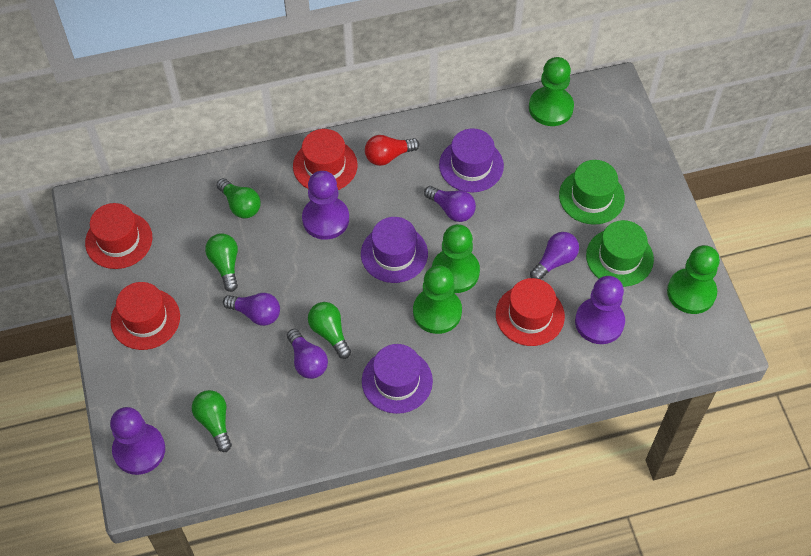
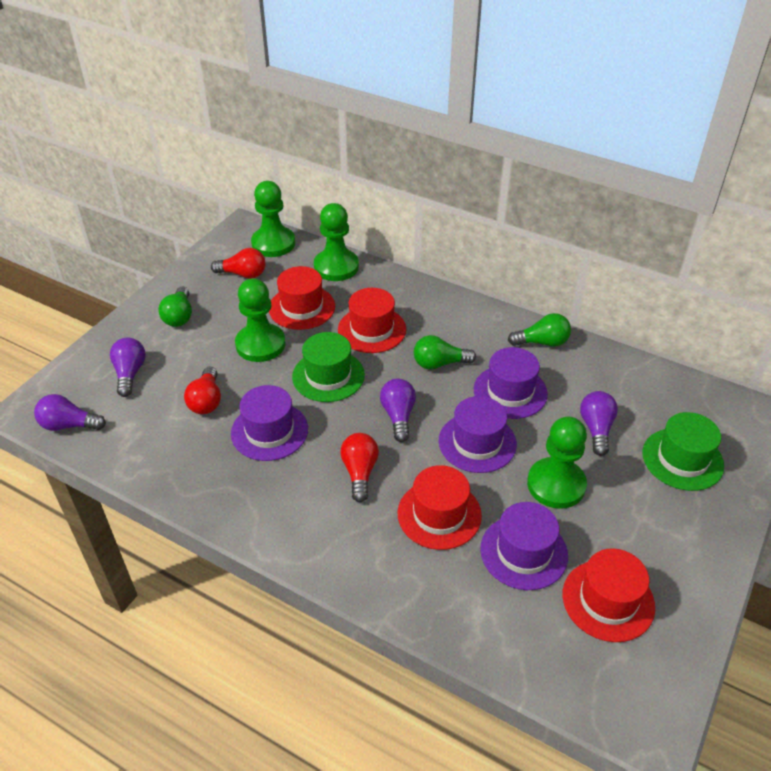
green light bulb: [192,390,232,452] [205,234,238,292] [217,178,261,219] [308,302,351,359] = 4 -> [158,286,192,327] [414,335,476,370] [508,313,571,347] = 3
purple hat: [361,217,428,283] [362,344,433,414] [439,128,504,192] = 3 -> [231,385,308,461] [439,396,517,473] [474,347,548,419] [480,502,568,590] = 4
purple pawn: [110,407,165,475] [302,171,349,240] [575,276,625,344] = 3 -> none = 0
red light bulb: [365,135,419,166] = 1 -> [184,367,221,414] [211,248,266,279] [340,433,379,502] = 3

